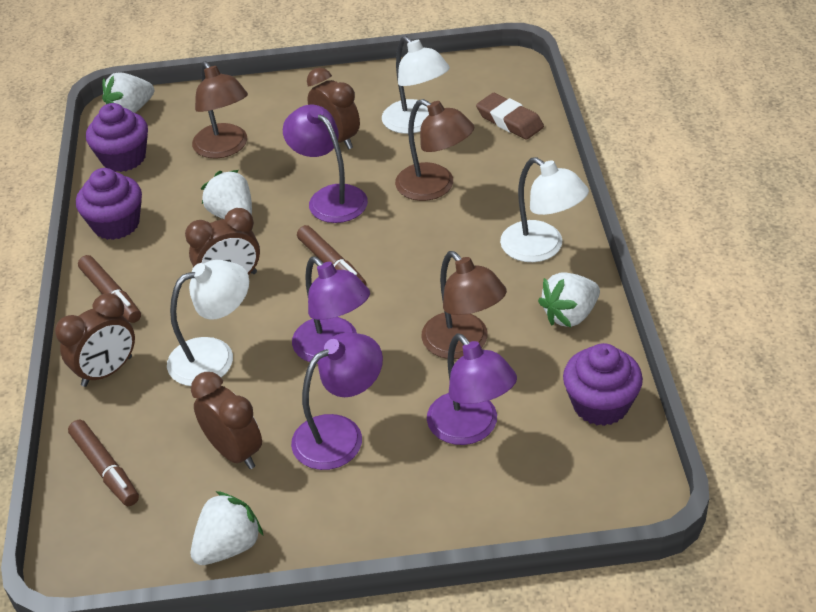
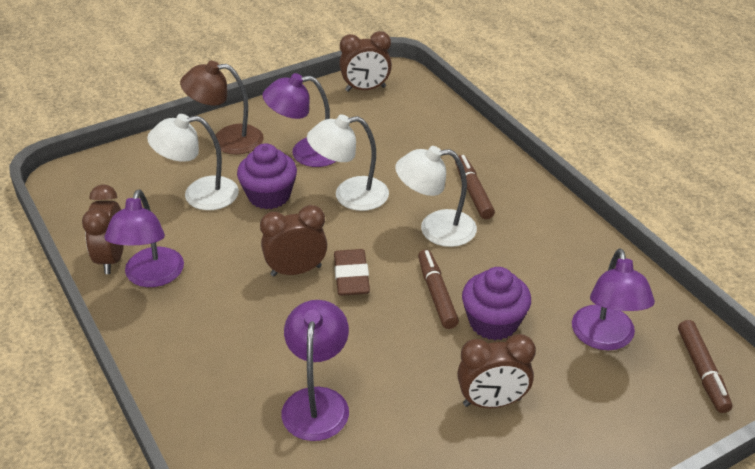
brown lamp: [192,61,248,158] [395,99,474,201] [421,251,507,359] = 3 -> [180,61,264,155] = 1
purple cupcake: [76,168,142,240] [86,103,148,172] [563,343,643,426] = 3 -> [237,144,297,209] [462,267,531,340] = 2
white strawberry: [102,72,154,113] [191,491,264,565] [201,170,252,219] [538,272,600,327] = 4 -> none = 0

